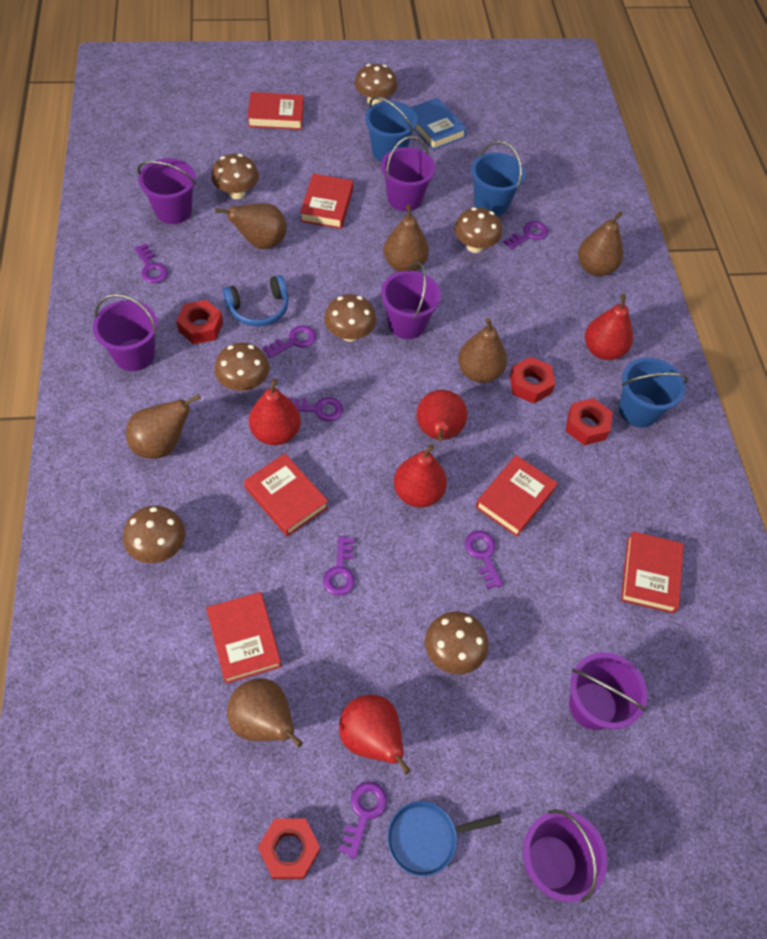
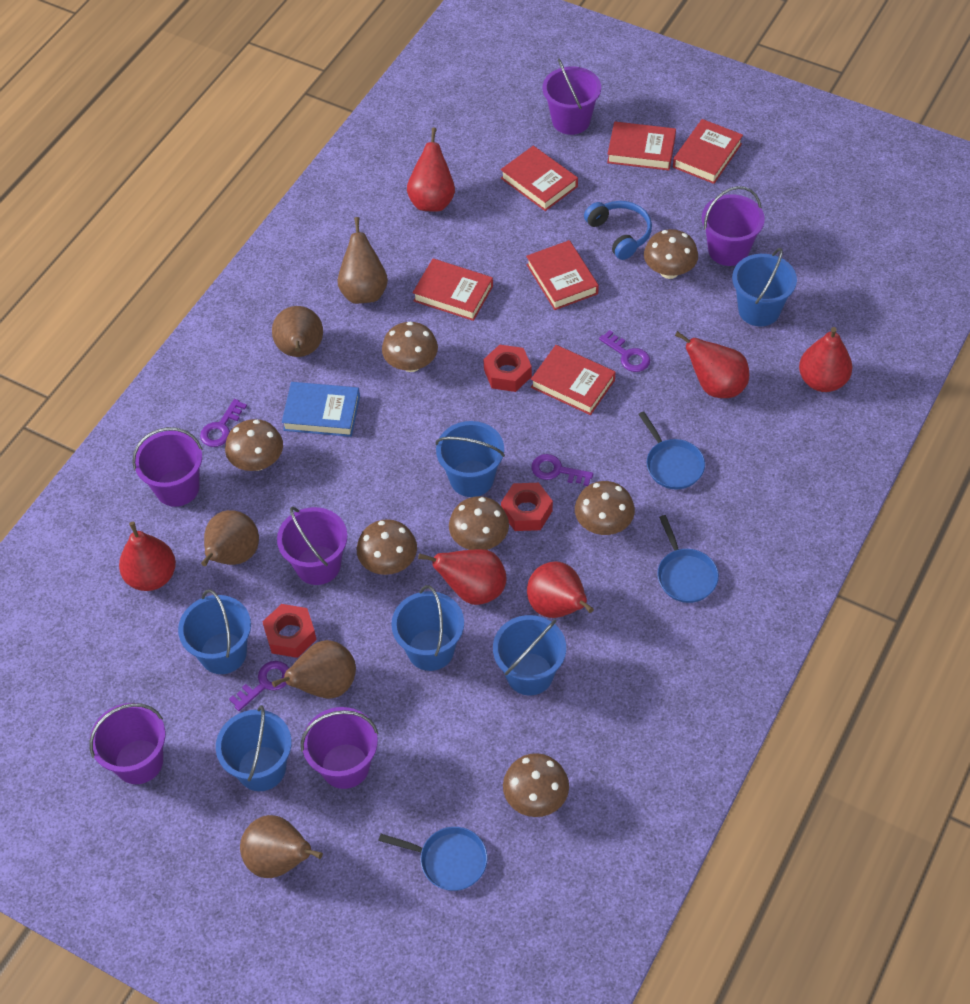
blue bucket: [365,96,418,162] [471,141,526,216] [619,357,688,427] = 3 -> [178,589,251,674] [216,705,292,791] [391,585,464,671] [436,421,505,497] [493,615,566,695] [732,248,797,326] = 6
blue pan: [387,801,502,876] = 1 -> [378,827,488,891] [638,411,705,489] [657,515,719,603] = 3
brown pear: [126,394,201,459] [215,203,287,249] [227,678,303,747] [384,205,429,272] [458,318,507,383] [578,211,623,276] = 6 -> [201,510,259,566] [240,815,323,878] [272,306,323,357] [272,640,356,699] [338,217,388,304] = 5
purple key: [134,244,168,283] [263,325,316,358] [288,397,343,421] [323,536,355,596] [338,782,387,859] [465,531,503,589] [503,221,548,250] = 7 -> [200,399,247,447] [229,661,289,711] [531,454,593,486] [599,330,650,372] = 4
red nut: [176,300,223,344] [258,818,320,879] [510,357,555,404] [566,398,613,445] = 4 -> [262,604,317,658] [483,345,532,392] [501,483,553,531] = 3
red pear: [249,379,301,445] [339,694,411,774] [394,444,447,508] [417,390,467,441] [585,294,633,360] = 5 -> [119,522,176,591] [407,127,455,212] [418,549,506,605] [527,561,594,618] [675,331,749,398] [799,327,852,392] = 6

